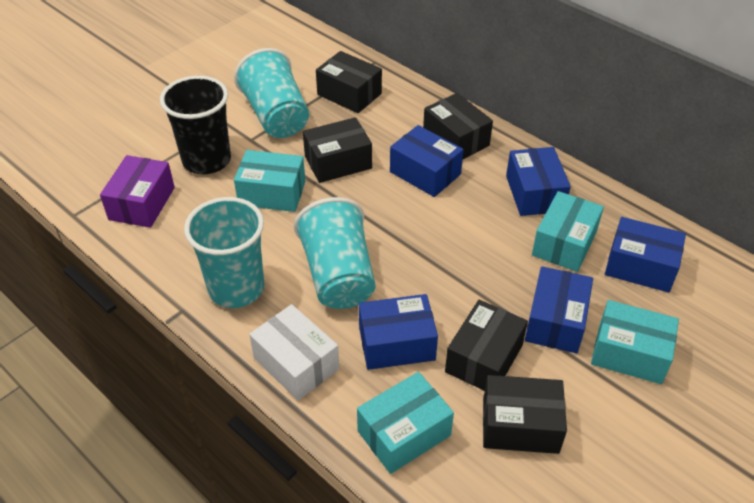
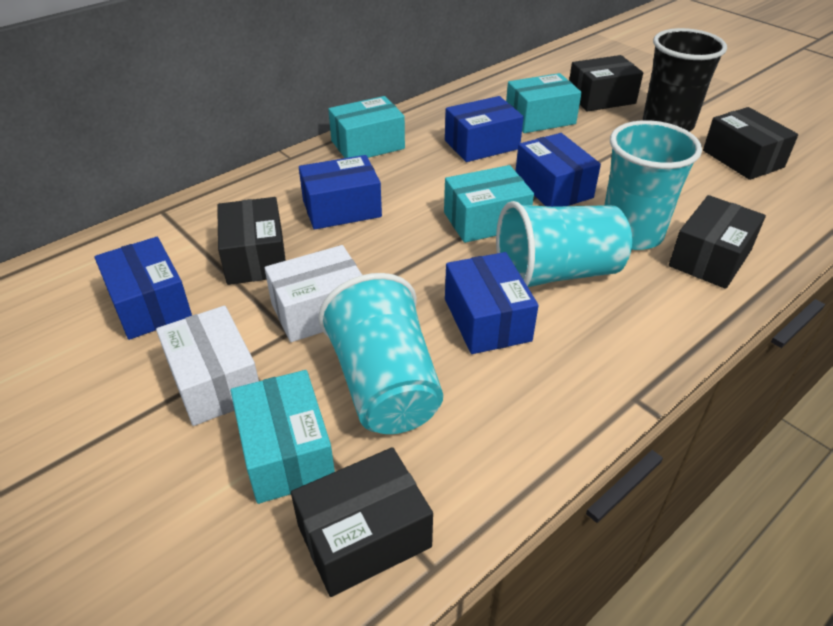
purple box: [100,155,175,228] = 1 -> none = 0
white box: [249,304,339,401] = 1 -> [156,306,259,426] [265,245,362,342] = 2

